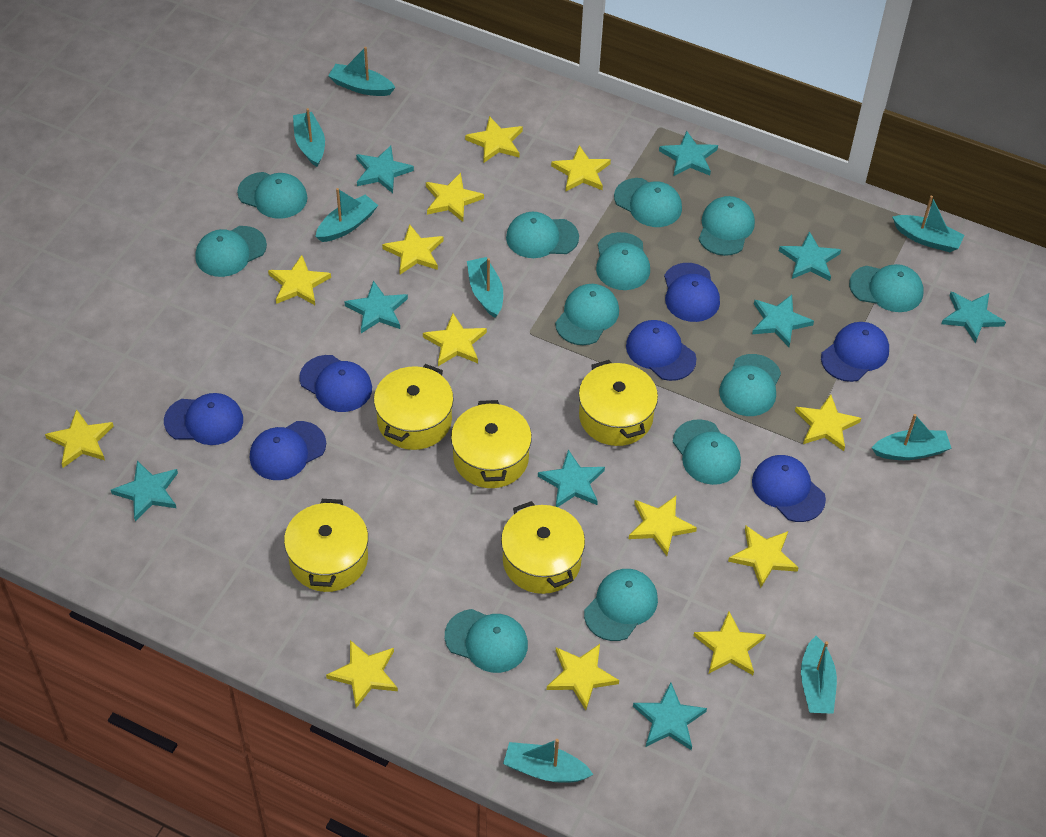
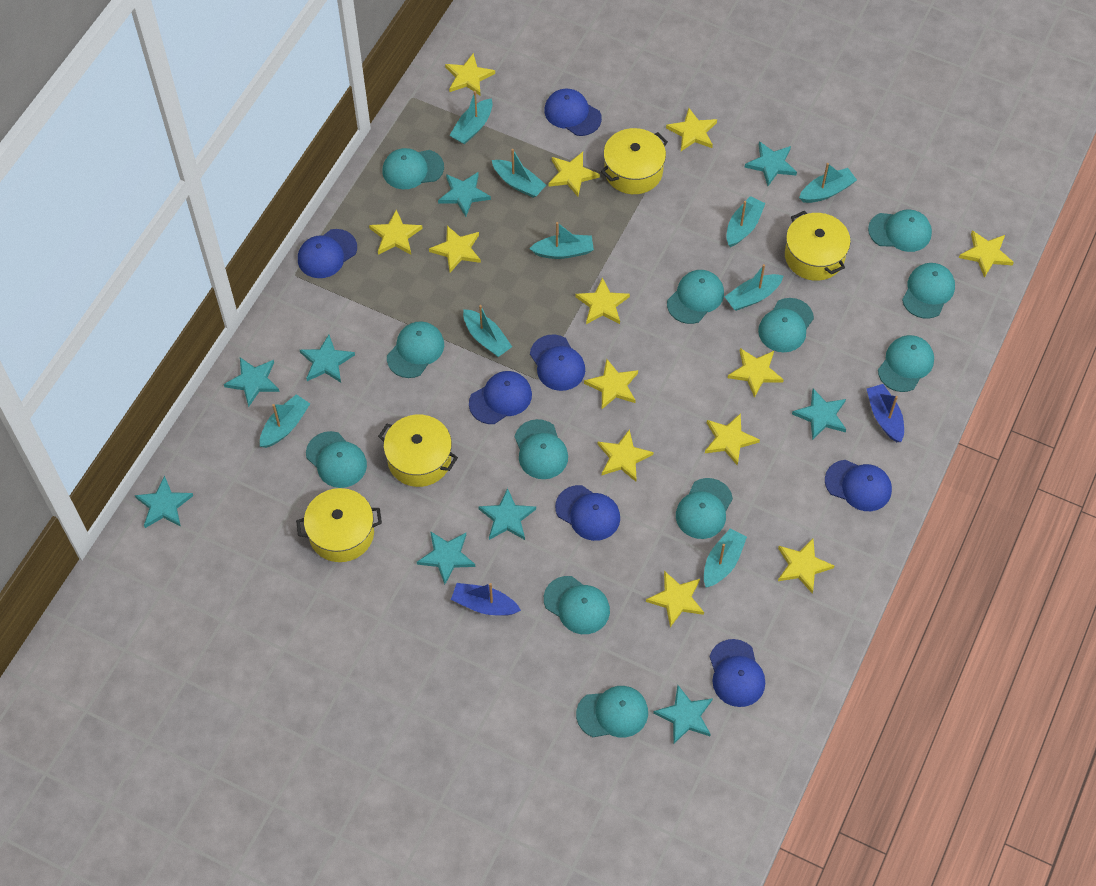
blue boat: none = 0 -> [451,583,521,616] [867,384,904,442] = 2
turquoise boat: [293,108,325,167] [315,188,378,242] [328,47,395,96] [467,257,503,318] [503,739,593,783] [801,636,837,714] [872,414,952,460] [892,196,965,252] = 8 -> [260,394,310,448] [449,91,492,144] [463,305,512,357] [492,149,546,198] [529,222,594,259] [704,528,747,588] [724,264,783,311] [726,196,766,247] [799,163,857,203] = 9
yellow pot: [284,499,368,592] [374,364,454,450] [451,400,532,488] [501,501,585,594] [579,360,658,446] = 5 -> [296,488,382,562] [378,415,458,487] [601,128,668,194] [785,211,851,281] = 4

